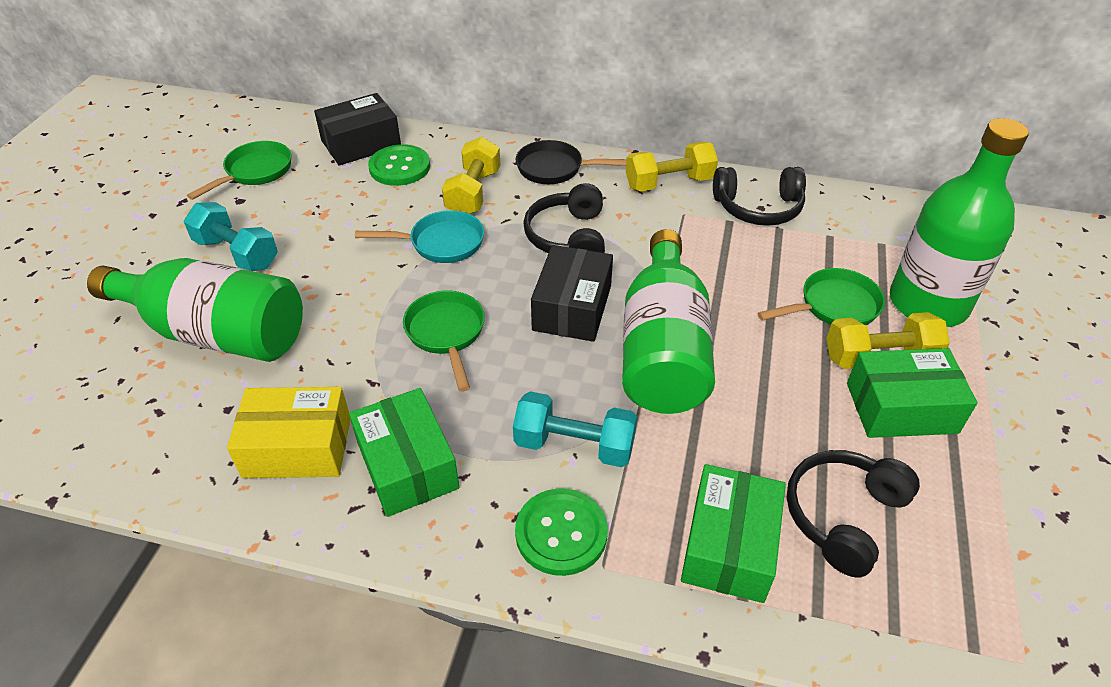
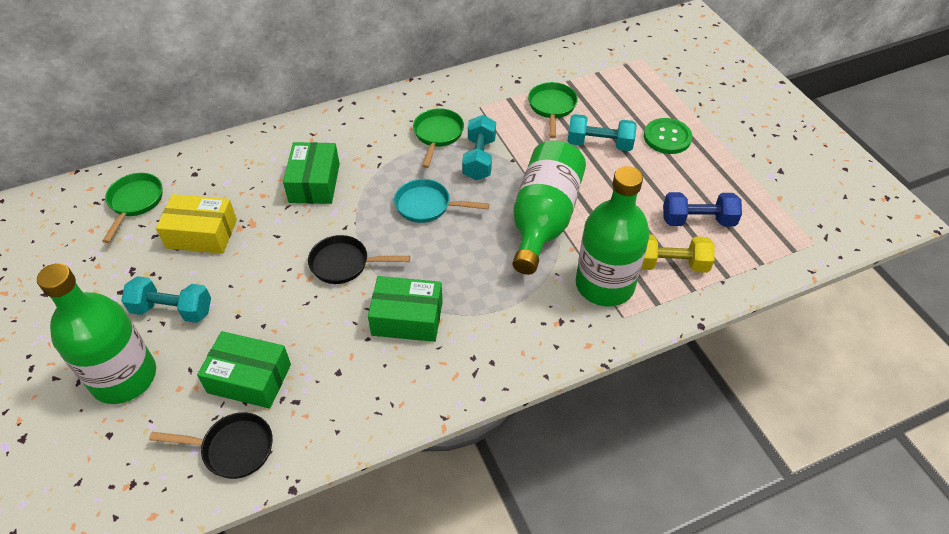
black box: [314,93,401,165] [531,245,613,342] = 2 -> none = 0
black headphones: [523,183,605,253] [713,167,806,226] [787,450,920,578] = 3 -> none = 0
black pan: [516,140,626,184] = 1 -> [149,412,273,479] [308,235,410,284] = 2
blue dumbbell: none = 0 -> [663,192,742,227] = 1
green button: [368,144,430,186] [515,488,608,576] = 2 -> [644,118,692,154] = 1
turquoise dumbbell: [184,202,278,271] [513,391,637,467] = 2 -> [121,276,211,323] [462,115,496,180] [568,114,637,151] = 3
yellow dumbbell: [442,137,501,214] [626,142,718,192] [827,312,950,369] = 3 -> [641,234,715,273] = 1

